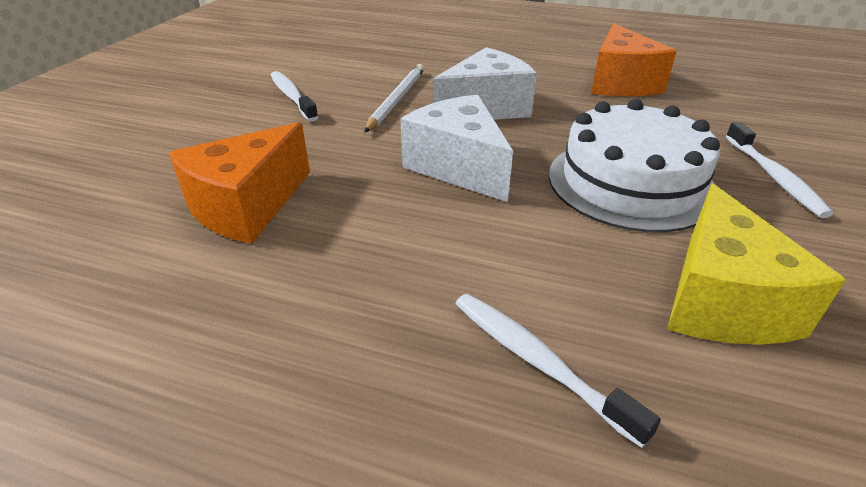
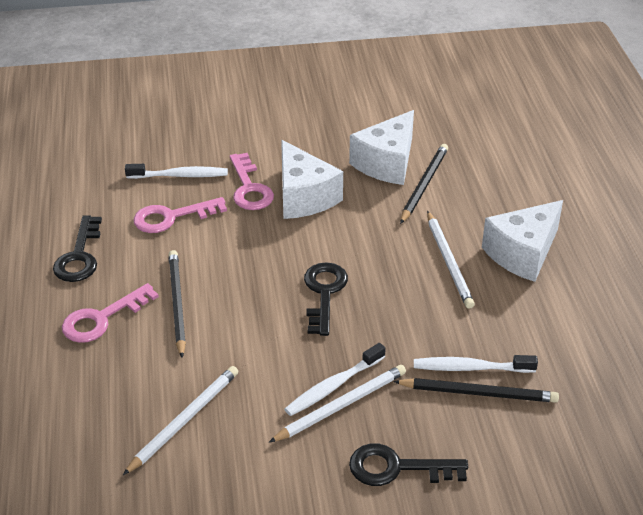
black key: none = 0 -> [53,215,102,282] [304,262,348,336] [349,444,468,486] = 3
black pencil: none = 0 -> [169,250,186,358] [393,378,559,403] [400,144,448,224] = 3
orange cheese: [169,122,310,244] [591,23,677,96] = 2 -> none = 0
pink key: none = 0 -> [62,283,159,343] [133,197,227,233] [230,153,274,210] = 3
white cake: [549,99,720,232] = 1 -> none = 0
white cheese: [400,95,513,202] [433,47,537,120] = 2 -> [281,140,343,219] [349,110,414,185] [482,200,563,282] = 3
white pencil: [364,64,424,132] = 1 -> [123,366,239,475] [269,365,406,442] [427,211,475,309] = 3
yellow cheese: [667,184,846,345] = 1 -> none = 0

